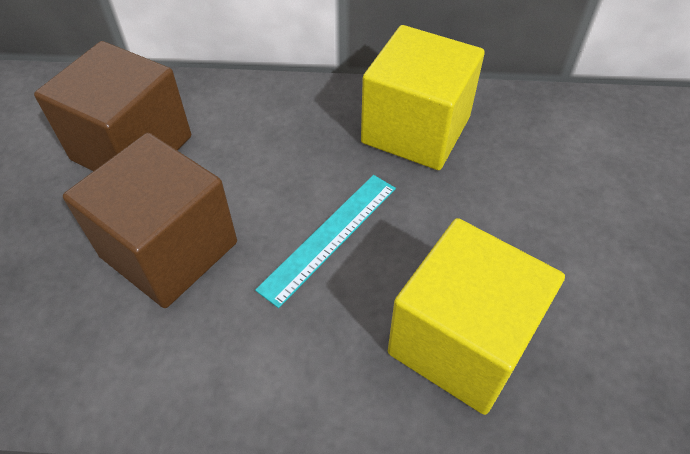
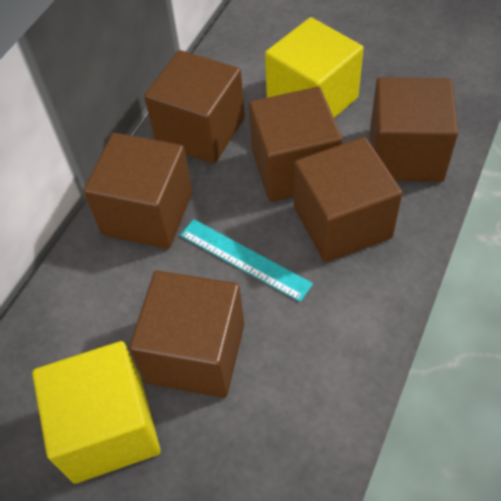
brown cube: [34,41,191,171] [63,133,237,308] = 2 -> [83,133,193,249] [129,271,244,398] [144,50,245,164] [249,87,343,202] [294,137,403,263] [370,77,458,182] = 6

